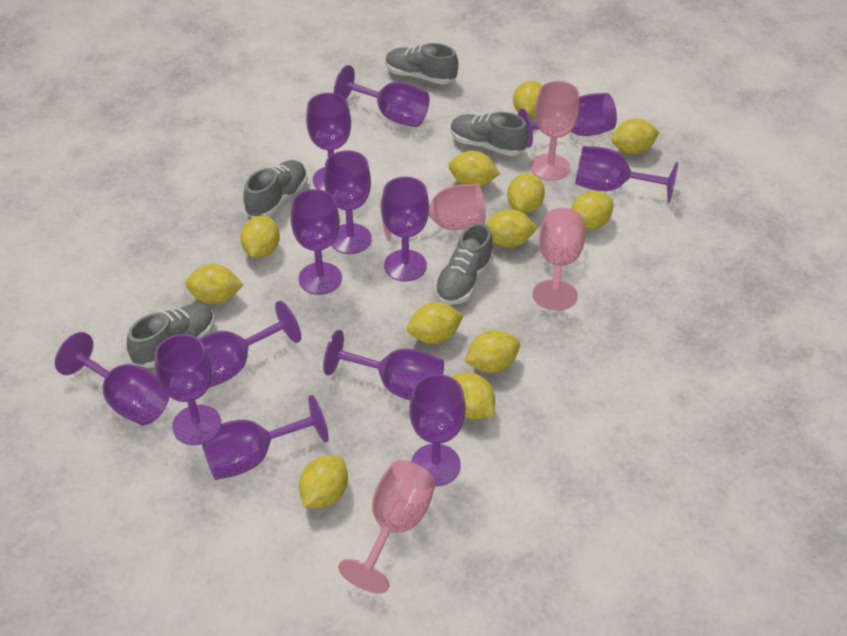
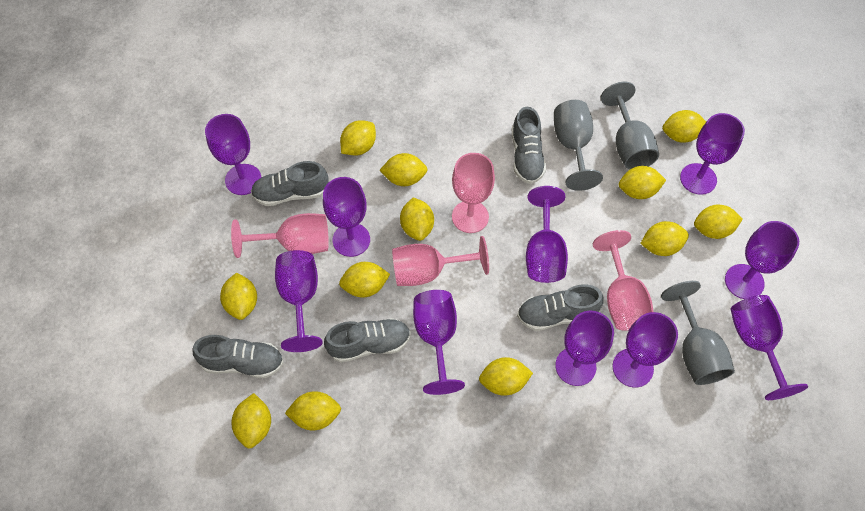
grey goblet: none = 0 -> [554,100,603,191] [601,82,659,170] [661,281,735,385] = 3
purple goblet: [55,332,169,425] [154,334,221,445] [199,301,301,388] [200,395,329,480] [291,189,342,295] [306,93,351,191] [323,330,444,400] [324,150,372,254] [334,65,429,127] [381,177,429,281] [409,374,466,486] [518,93,617,147] [575,146,678,203] = 13 -> [205,114,261,195] [275,250,323,352] [323,177,370,257] [413,290,465,395] [526,186,568,283] [555,311,614,386] [613,312,678,387] [680,113,745,195] [725,221,799,299] [730,295,808,400] = 10

